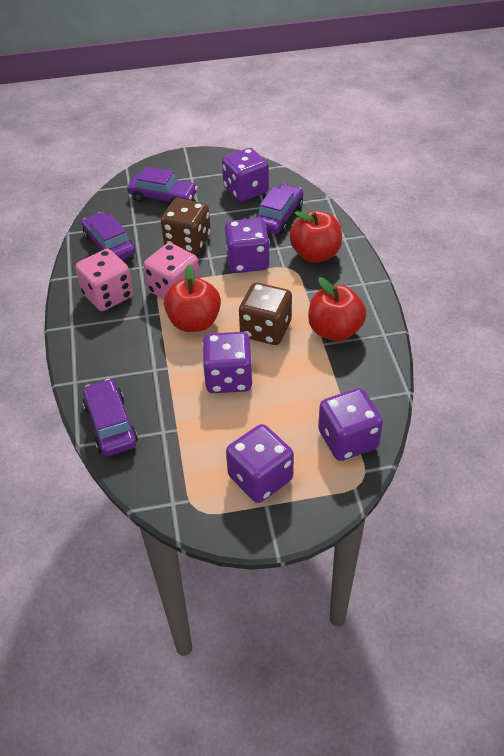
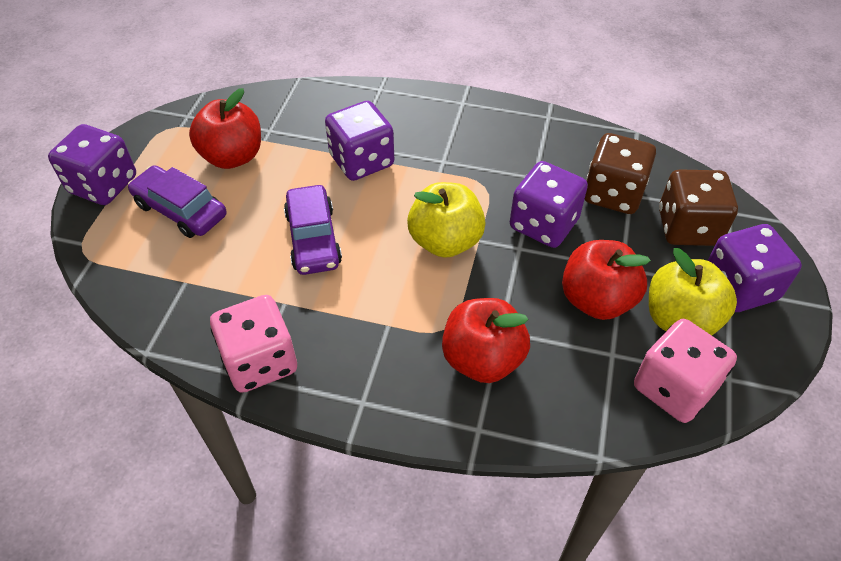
purple car: [82,212,136,260] [83,379,138,456] [127,167,198,203] [255,184,303,234] = 4 -> [128,165,227,238] [284,185,342,275] = 2
purple dice: [202,332,252,393] [222,148,269,202] [225,218,270,273] [226,424,294,503] [318,388,383,461] = 5 -> [48,124,136,205] [325,101,394,181] [510,161,588,248] [707,224,802,312] = 4
yellow apple: none = 0 -> [407,182,486,258] [649,248,737,335] = 2

